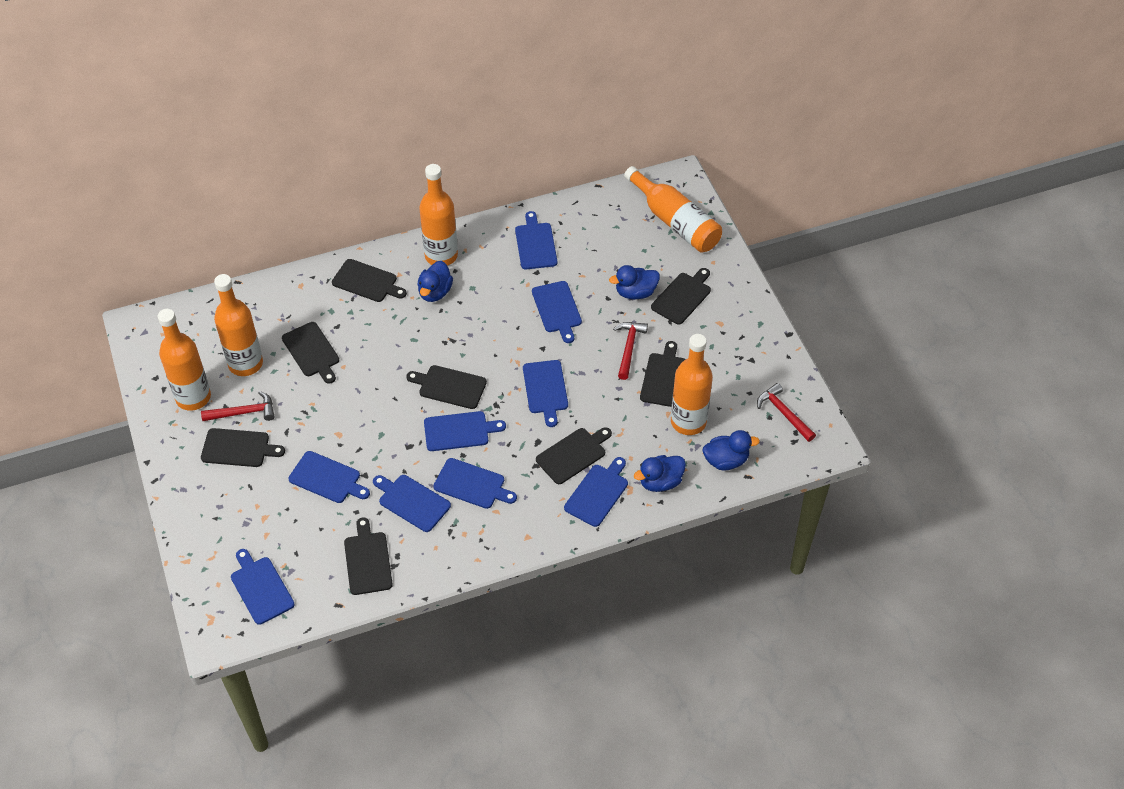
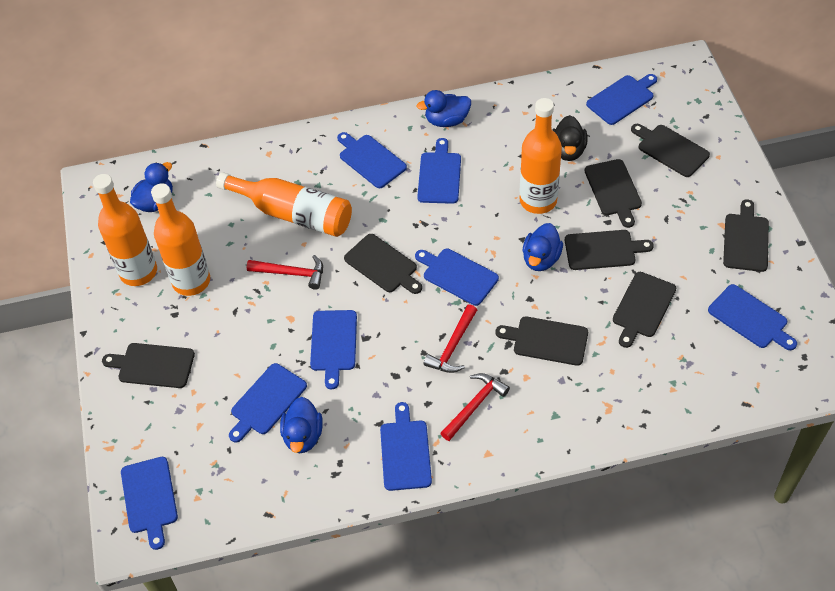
black duck: none = 0 -> [553,115,588,161] = 1
orange bottle: [158,309,211,411] [214,274,263,376] [419,164,458,266] [624,166,722,253] [671,334,713,435] = 5 -> [93,174,157,286] [151,183,210,296] [216,172,352,237] [520,98,562,214] = 4

